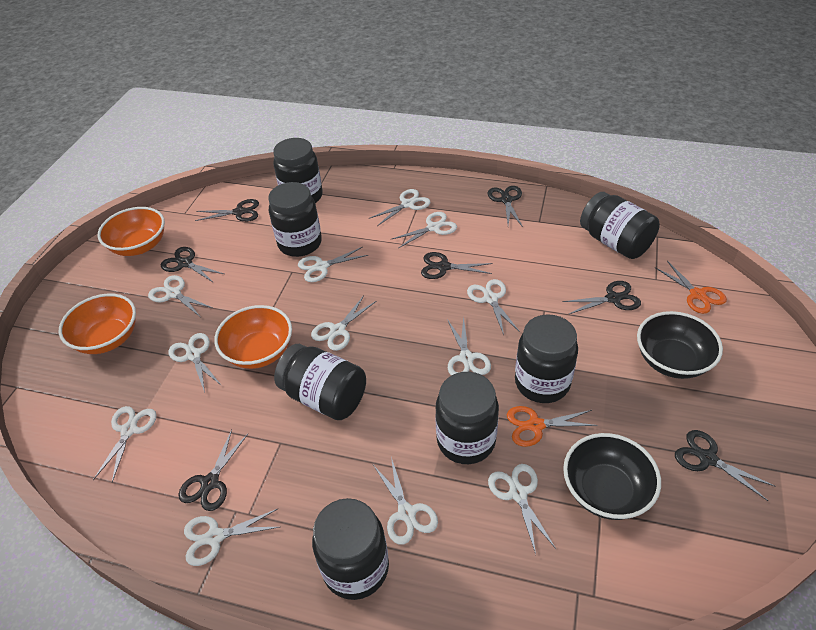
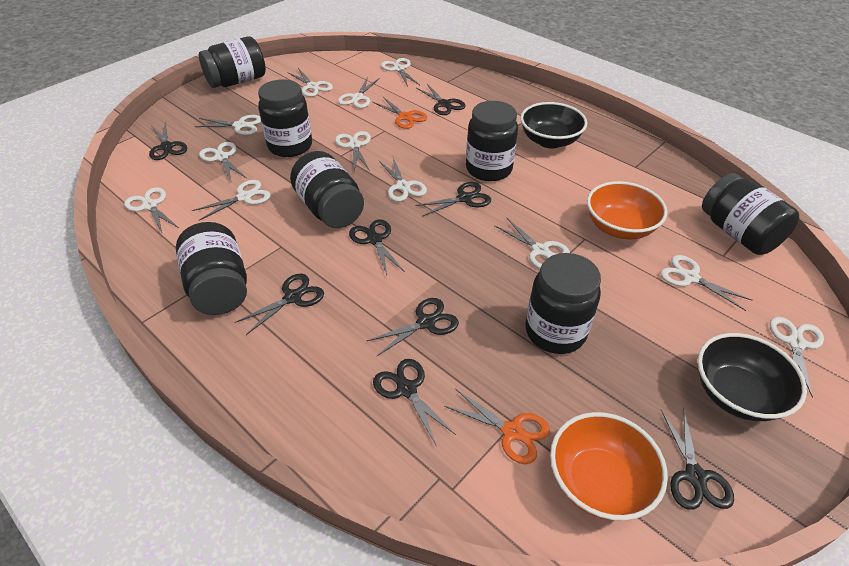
black scissors: [161,247,224,283] [178,430,248,511] [195,199,259,222] [421,252,493,279] [488,186,523,227] [562,281,641,314] [675,430,776,501] = 7 -> [149,122,187,160] [235,274,324,335] [349,220,405,275] [367,298,459,356] [373,359,456,445] [415,182,491,217] [416,84,466,115] [661,409,734,510] = 8
orange bowl: [59,294,136,354] [98,207,165,256] [214,305,292,369] = 3 -> [550,412,668,521] [587,181,667,240] = 2

